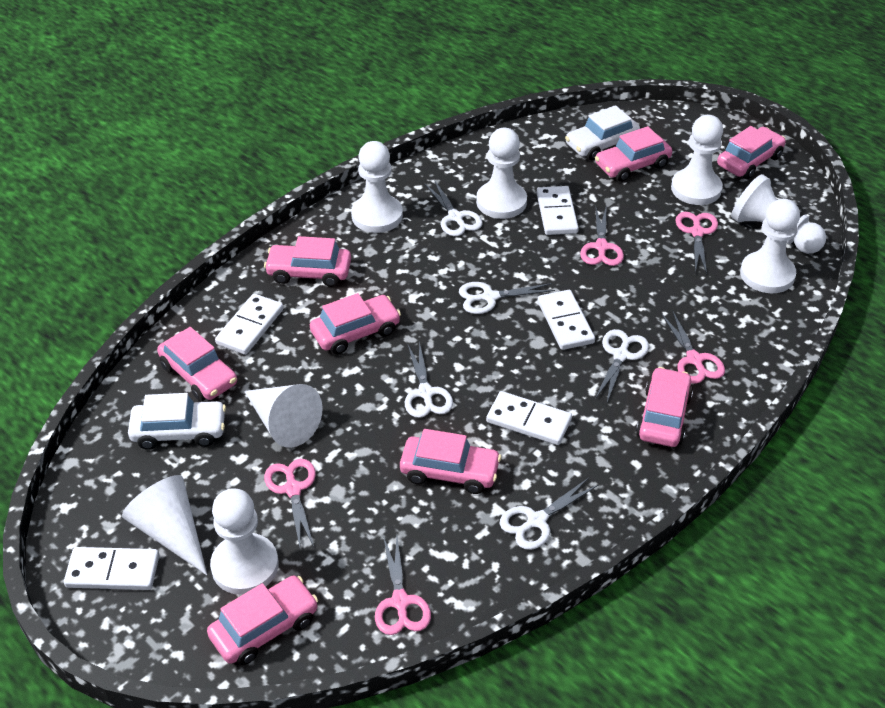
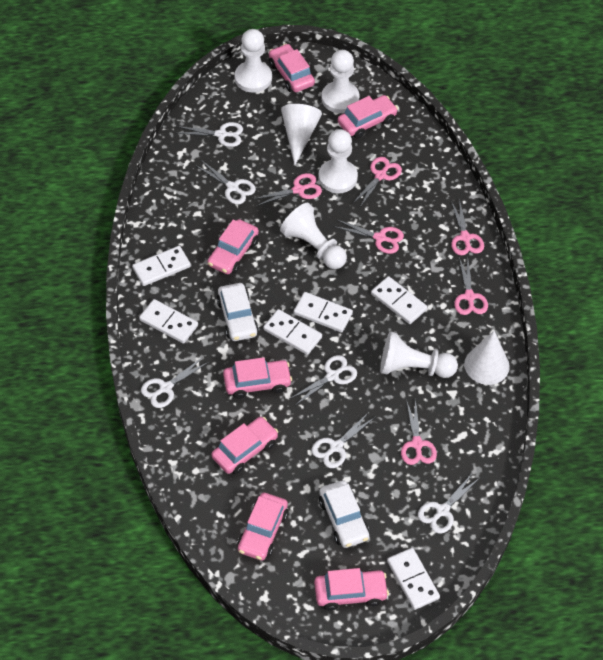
pink car: [157,327,237,401] [207,575,318,665] [264,236,351,287] [310,293,401,354] [400,429,501,494] [595,126,672,182] [636,367,693,447] [717,126,786,179] = 8 -> [208,219,259,274] [211,417,278,474] [223,357,292,399] [237,493,288,560] [269,44,315,92] [314,568,389,611] [338,95,398,138] = 7
pink scissors: [264,459,316,547] [375,536,431,635] [580,205,624,266] [661,310,725,384] [676,212,718,274] = 5 -> [254,173,322,206] [334,220,404,254] [353,157,402,207] [401,398,437,465] [451,199,484,256] [454,257,488,315] = 6
white domino: [64,547,159,590] [215,294,283,355] [486,391,572,445] [537,186,579,235] [538,290,595,350] = 5 -> [132,246,191,286] [139,299,198,344] [263,309,322,355] [294,292,353,333] [371,276,427,324] [387,548,440,610] = 6
white pawn: [210,488,279,595] [351,141,403,233] [476,128,527,219] [671,115,723,205] [731,174,826,254] [740,199,800,293] = 6 -> [234,29,272,93] [280,203,347,269] [318,129,358,193] [321,50,360,113] [380,331,458,378] = 5
white scissors: [405,341,453,418] [424,180,483,236] [459,282,555,314] [500,478,598,550] [595,329,649,402] = 5 -> [141,357,209,408] [175,122,243,147] [195,160,256,204] [290,355,357,405] [311,412,374,468] [418,474,480,534] = 6

